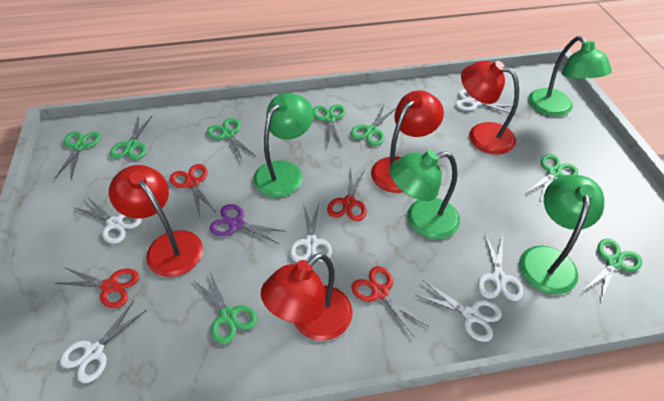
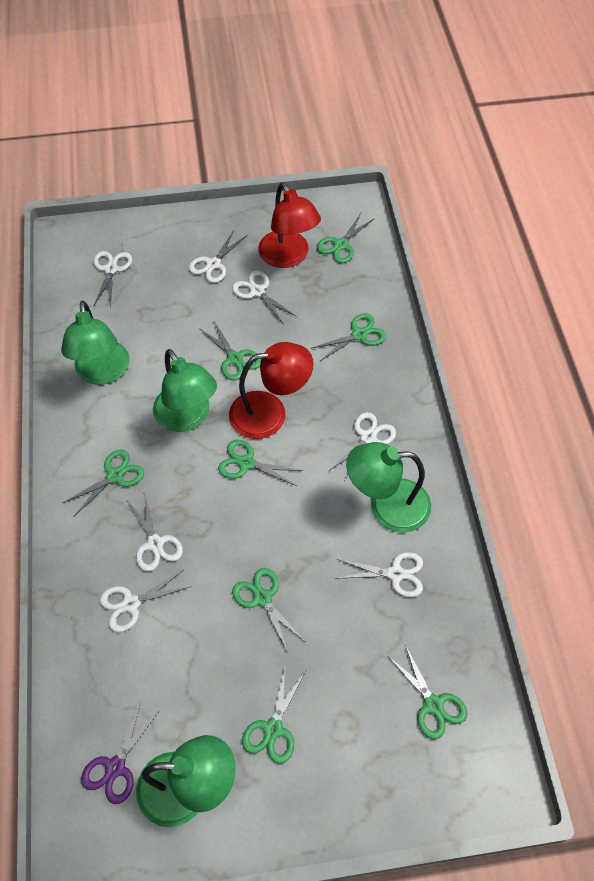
red lamp: [109,165,203,277] [261,253,353,341] [371,90,444,193] [461,61,519,154] = 4 -> [229,342,313,439] [258,182,321,268] = 2
red scissors: [54,267,139,308] [170,164,215,218] [327,168,367,221] [352,266,429,338] = 4 -> none = 0
white scissors: [60,301,147,383] [75,197,142,244] [290,203,332,262] [416,280,502,342] [455,89,518,115] [478,234,524,301] = 6 -> [93,251,132,308] [100,570,189,632] [126,492,183,572] [189,230,247,283] [232,270,297,325] [329,412,396,480] [335,552,423,597] = 7

